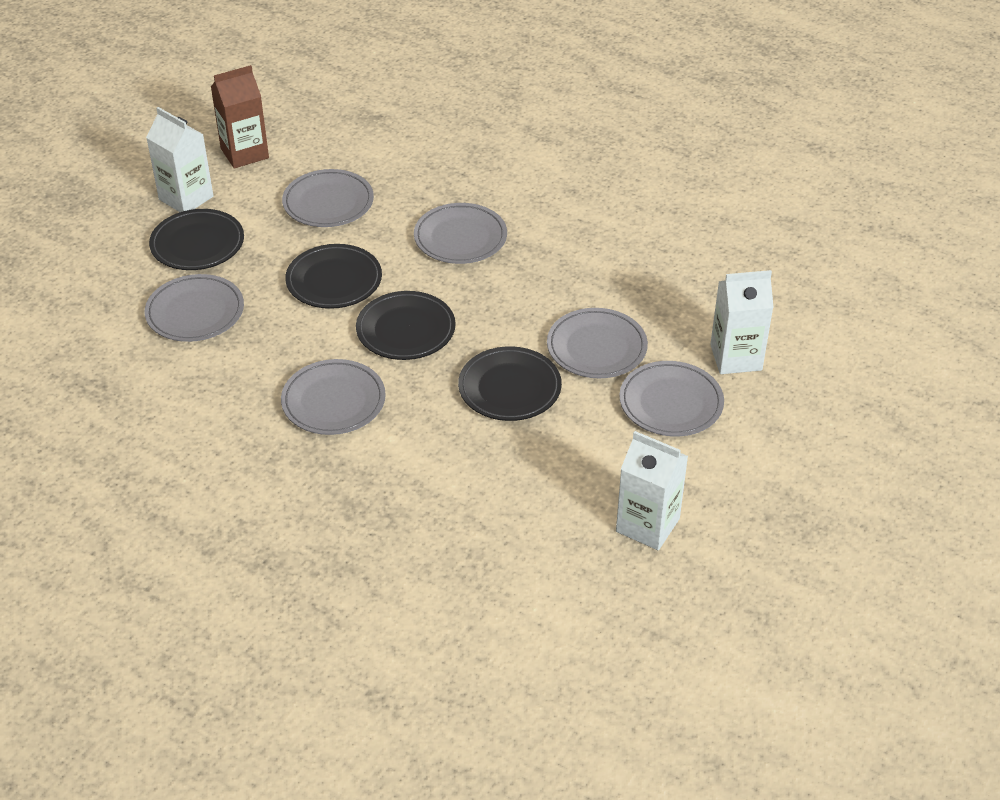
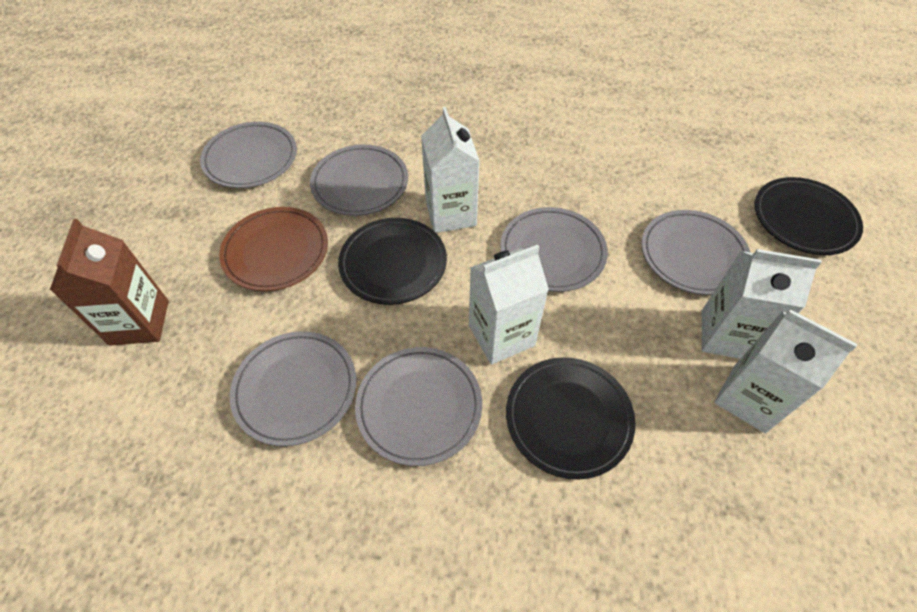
black plate: [149,209,244,270] [285,244,382,309] [356,291,456,360] [458,346,562,421] = 4 -> [338,218,447,305] [506,357,636,479] [754,177,863,255] = 3
brown plate: none = 0 -> [219,207,328,291] = 1
white carton: [146,107,213,212] [616,431,688,550] [710,270,774,374] = 3 -> [421,107,480,233] [469,245,549,365] [702,249,822,359] [714,309,857,433] = 4

